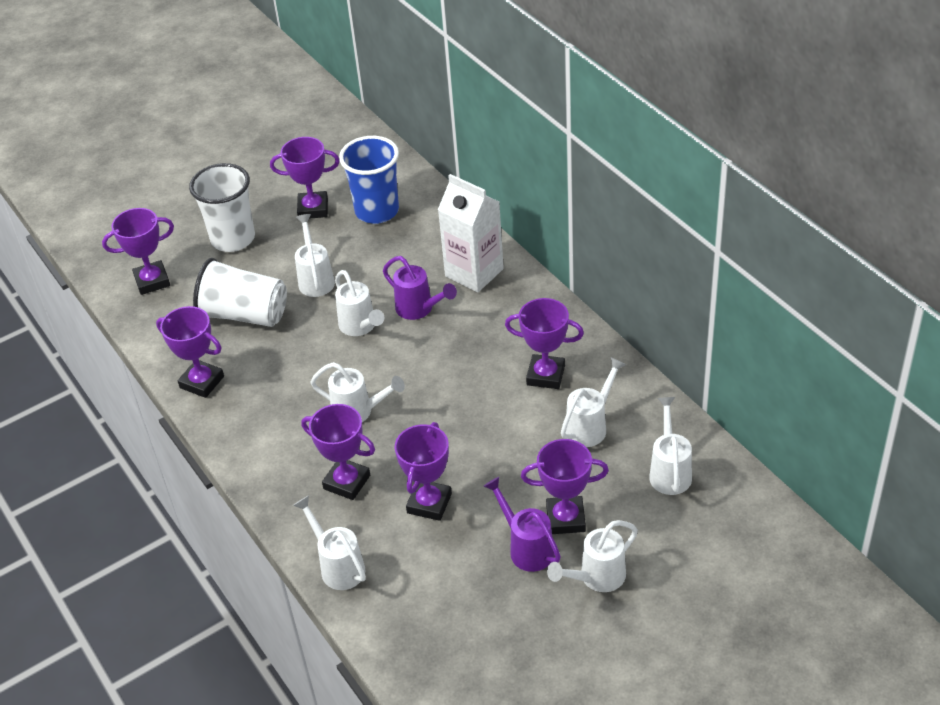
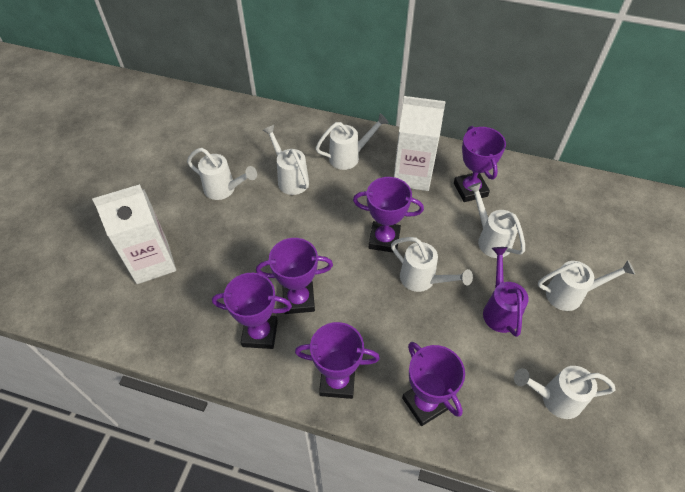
blue cup: [339,136,399,224] = 1 -> none = 0
purple trophy: [102,208,174,295] [156,306,224,398] [270,137,340,219] [301,404,375,500] [395,422,452,521] [505,298,584,389] [521,439,609,534] = 7 -> [212,273,292,349] [256,238,333,314] [295,322,380,399] [353,177,424,253] [402,342,465,426] [454,126,506,202] = 6
purple watering can: [383,256,457,320] [483,477,561,572] = 2 -> [483,247,529,337] = 1
white carton: [438,174,504,293] = 1 -> [92,184,176,284] [394,96,446,191] = 2
white cup: [189,163,255,252] [193,258,287,327] = 2 -> none = 0

